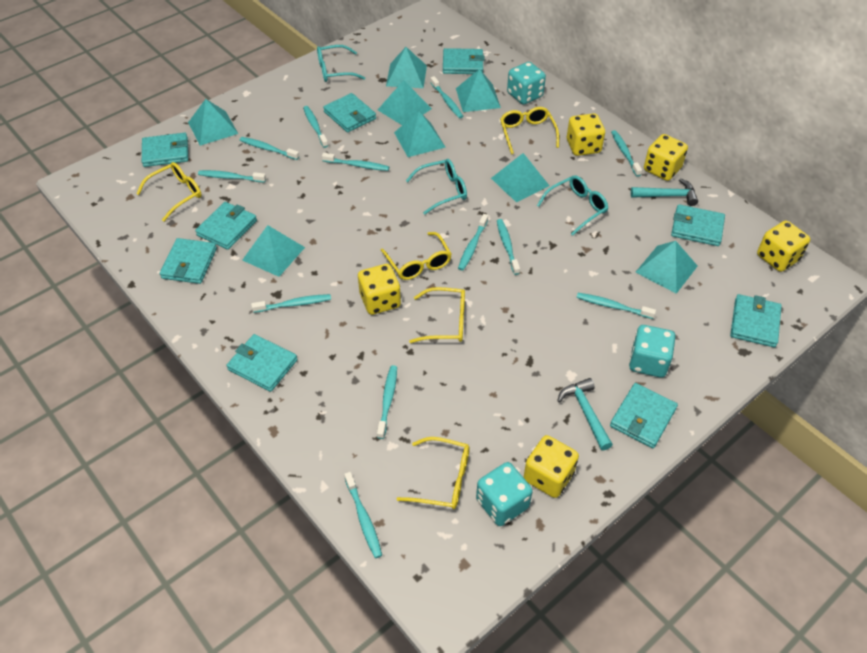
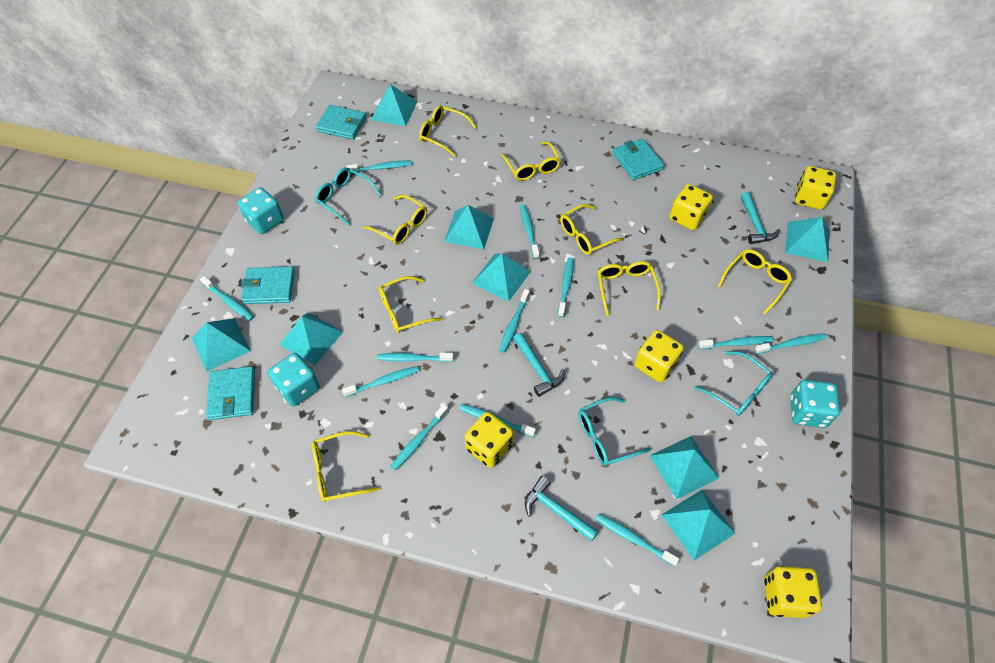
turquoise hammer: [557,378,613,450] [631,178,698,206] = 2 -> [513,333,565,397] [525,476,598,542] [741,192,780,244] = 3
turquoise wallet: [142,133,188,167] [160,238,217,284] [195,202,257,250] [227,334,298,392] [323,93,376,133] [443,48,484,74] [610,383,678,448] [671,204,725,246] [730,294,782,347] = 9 -> [206,366,255,420] [241,266,295,304] [316,105,366,140] [613,139,664,180] = 4
yellow glasses: [136,162,202,222] [381,232,452,280] [397,437,469,509] [409,287,465,343] [500,107,559,154] = 5 -> [312,431,379,502] [363,195,427,245] [378,276,443,333] [419,105,477,157] [501,142,561,181] [560,204,625,255] [598,261,661,316] [718,249,792,315] = 8

